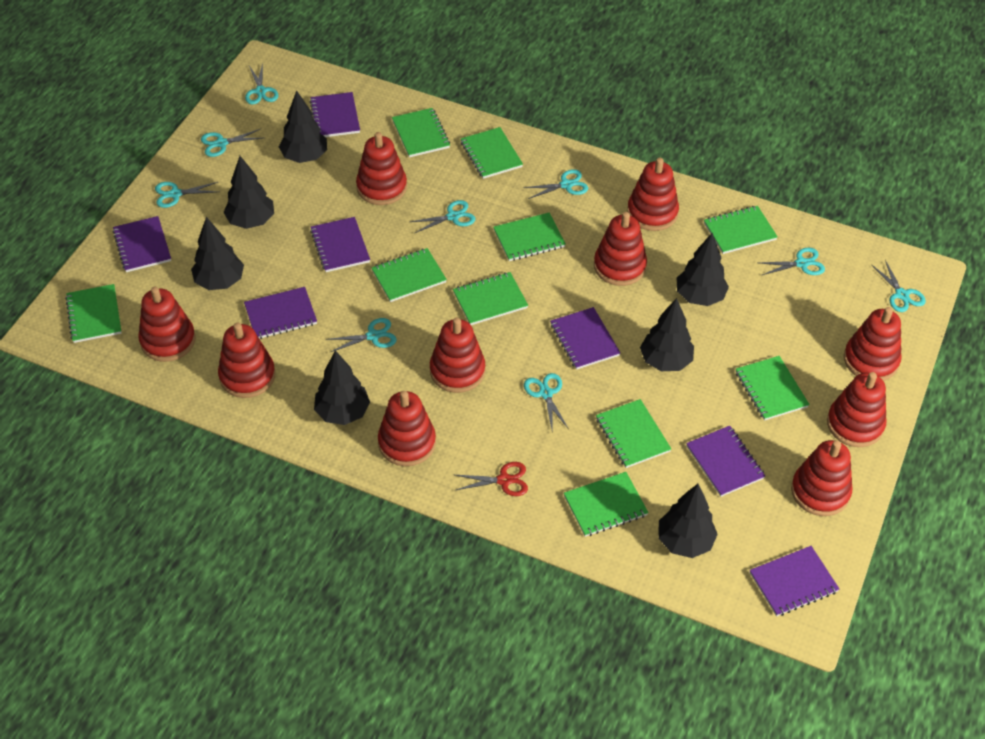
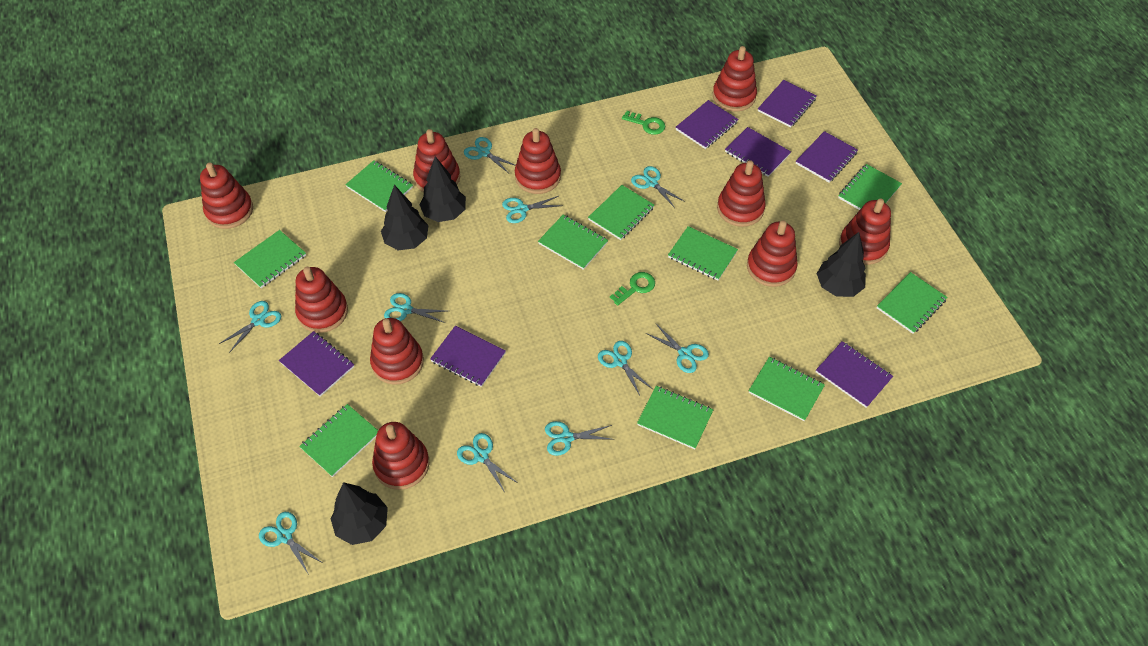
black tree: [191,217,244,290] [223,156,274,229] [279,90,327,163] [314,350,370,425] [640,298,694,371] [658,484,718,558] [677,233,729,306] = 7 -> [330,482,388,545] [381,185,429,250] [419,156,466,222] [817,232,866,297] = 4
green key: none = 0 -> [610,272,655,306] [622,111,665,135] = 2
red scissors: [455,462,528,496] = 1 -> none = 0
turquoise scissors: [155,182,218,208] [201,129,262,157] [245,63,279,105] [325,318,397,353] [410,200,476,233] [523,169,588,199] [524,373,568,429] [760,248,825,275] [871,260,926,312] = 9 -> [219,301,281,353] [259,512,321,575] [384,293,446,323] [457,433,518,491] [464,137,516,173] [502,196,563,223] [545,421,612,456] [598,341,652,396] [631,166,685,208] [646,324,709,373] = 10

